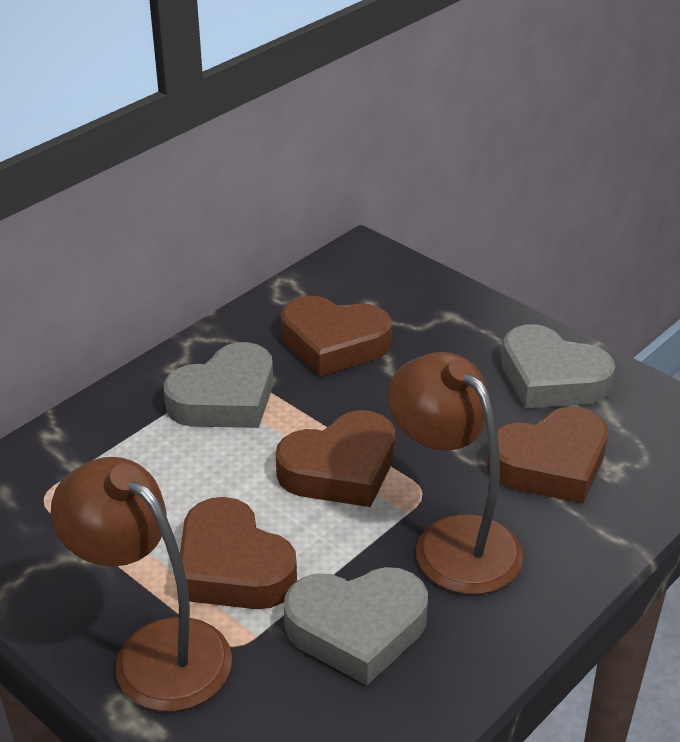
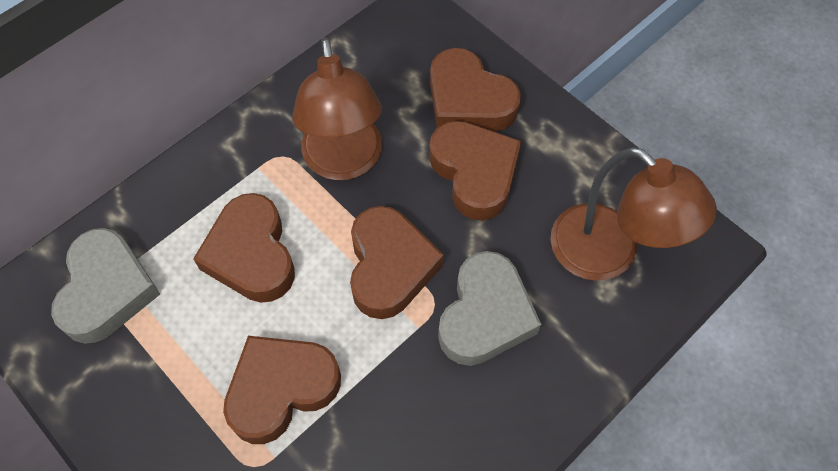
brown heart: [180,497,297,609] [276,410,395,507] [281,296,392,376] [487,407,608,503] = 4 -> [193,193,295,303] [223,336,341,444] [350,206,444,319] [429,121,521,220] [430,48,521,132] = 5
grey heart: [164,342,273,428] [284,567,428,685] [501,324,615,409] = 3 -> [51,228,160,344] [438,251,542,366] = 2

